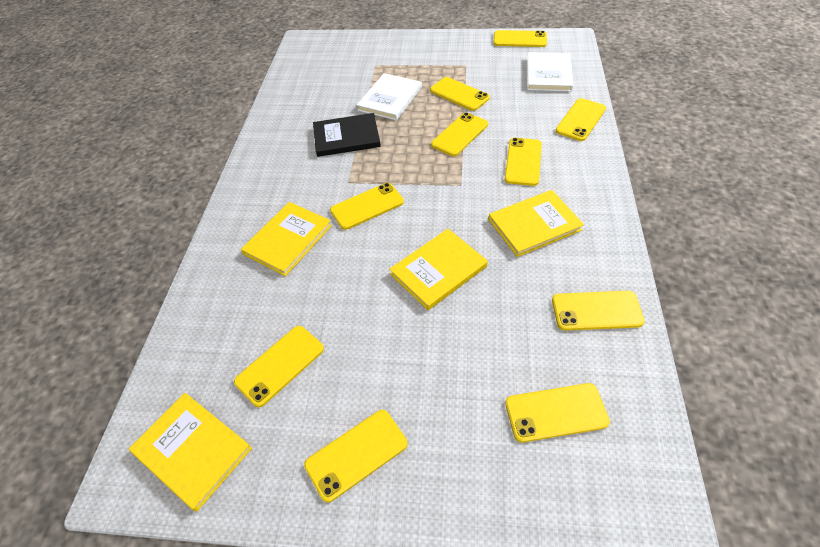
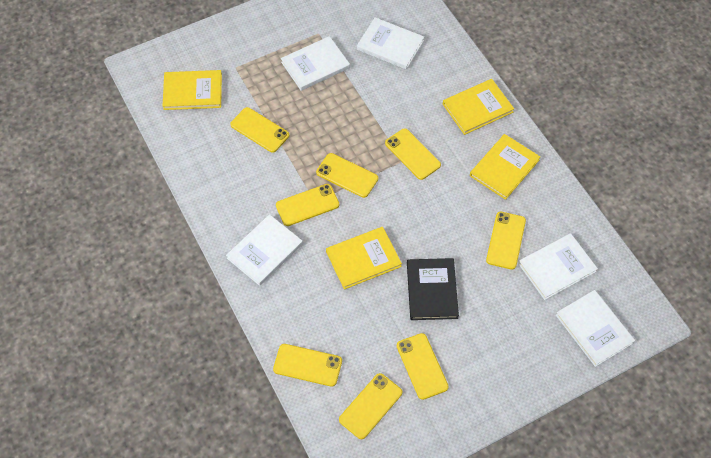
white book: [357,73,422,120] [527,52,573,92] = 2 -> [226,214,303,286] [281,36,350,91] [357,17,424,69] [518,233,598,300] [556,290,635,367] = 5
yellow phone: [234,326,324,407] [304,410,407,502] [330,183,404,230] [430,77,490,111] [431,112,488,156] [493,30,547,47] [505,138,542,186] [505,383,610,442] [552,291,645,330] [556,98,606,141] = 10 -> [230,107,289,153] [273,344,342,387] [276,184,339,226] [316,153,378,198] [339,373,402,439] [385,128,441,180] [397,333,449,400] [486,212,526,270] = 8

